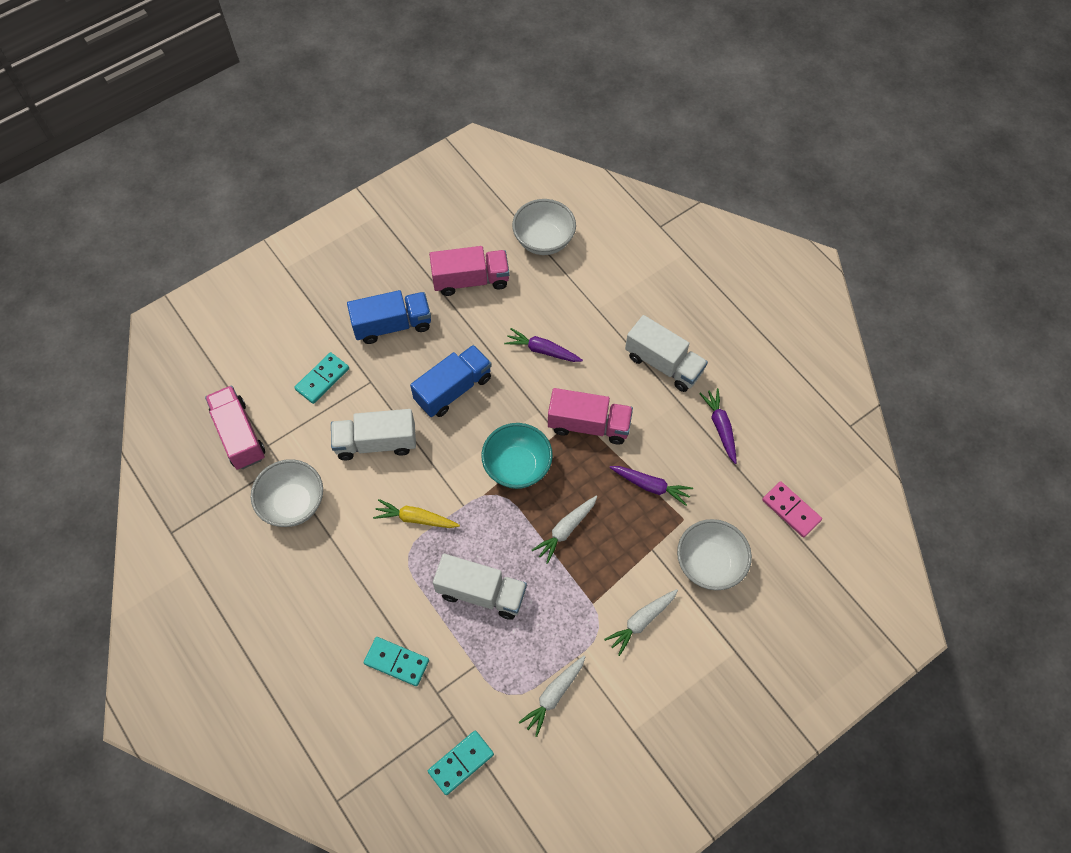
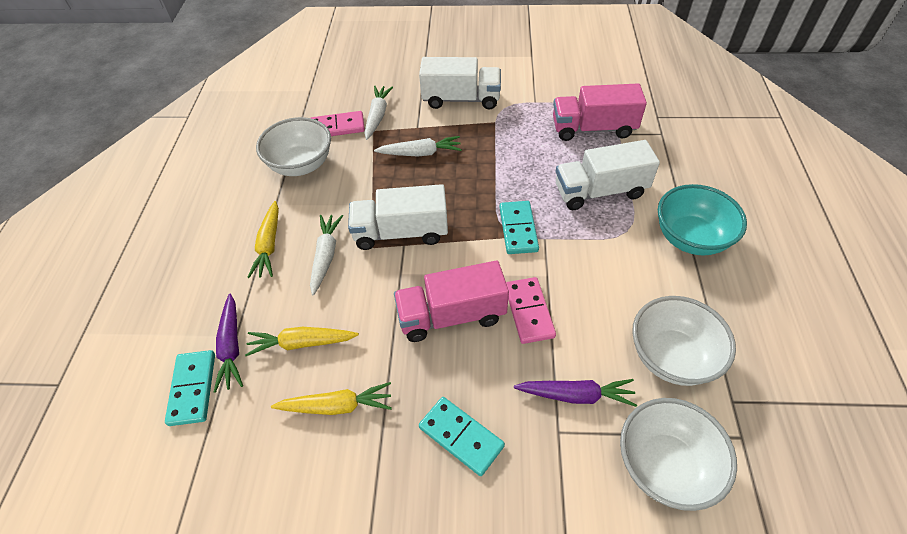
blue truck: [347,290,431,344] [410,345,492,417] = 2 -> none = 0
pink domino: [762,481,822,537] = 1 -> [311,111,365,136] [506,277,556,344] = 2
pink truck: [205,385,265,470] [429,246,510,296] [548,388,633,445] = 3 -> [394,261,509,342] [553,83,647,141] = 2
purple carrot: [504,328,583,362] [609,466,693,506] [699,388,737,464] = 3 -> [214,294,243,393] [514,379,637,407] = 2
yellow carrot: [373,499,460,528] = 1 -> [245,327,359,356] [247,201,279,278] [271,382,392,415] = 3

